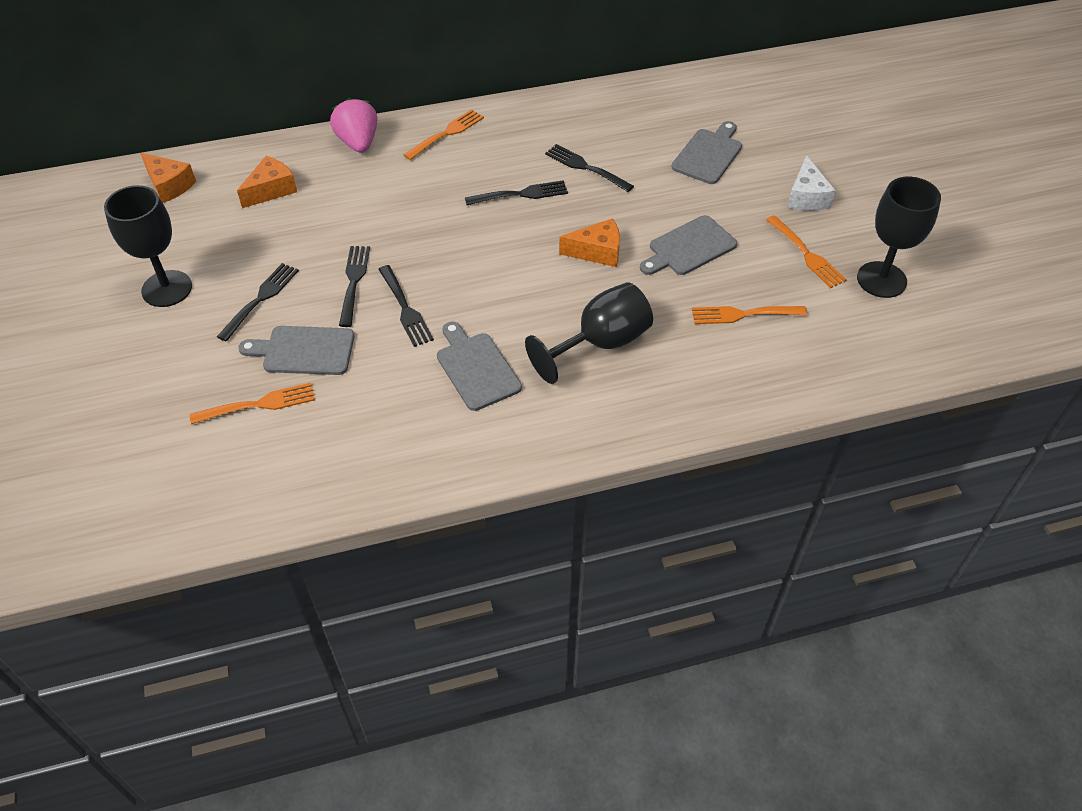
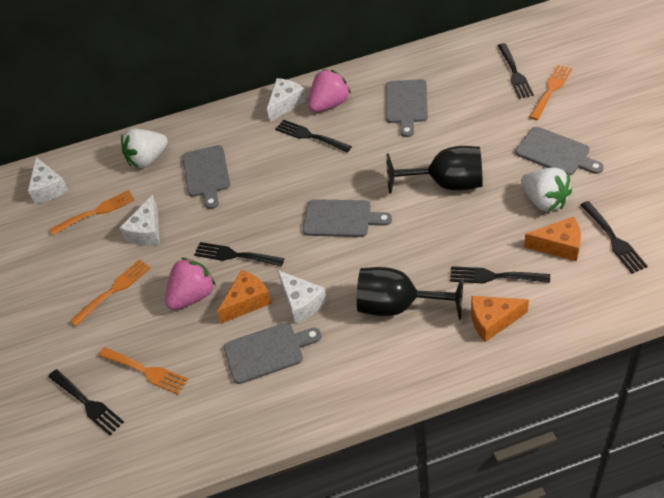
black fork: [217,263,299,342] [339,246,370,327] [378,265,434,347] [465,180,568,205] [545,144,634,192] = 5 -> [49,369,124,436] [194,242,284,266] [275,119,352,152] [450,266,550,283] [498,43,534,99] [580,201,648,274] = 6
black goblet: [104,185,192,307] [525,282,653,384] [857,176,941,298] = 3 -> [357,267,464,320] [386,146,483,194] = 2
grey cutting board: [238,326,354,375] [437,321,522,411] [640,215,737,275] [672,121,742,184] = 4 -> [182,145,230,209] [224,322,322,384] [303,199,392,237] [386,79,428,137] [515,127,604,175] = 5
pink strawberry: [330,97,377,153] = 1 -> [165,258,216,310] [308,69,351,112] = 2
white cheese: [787,155,836,211] = 1 -> [28,157,69,203] [120,195,160,245] [267,78,306,122] [278,270,327,323] = 4
white strawberry: none = 0 -> [121,128,168,168] [521,167,572,212] = 2

